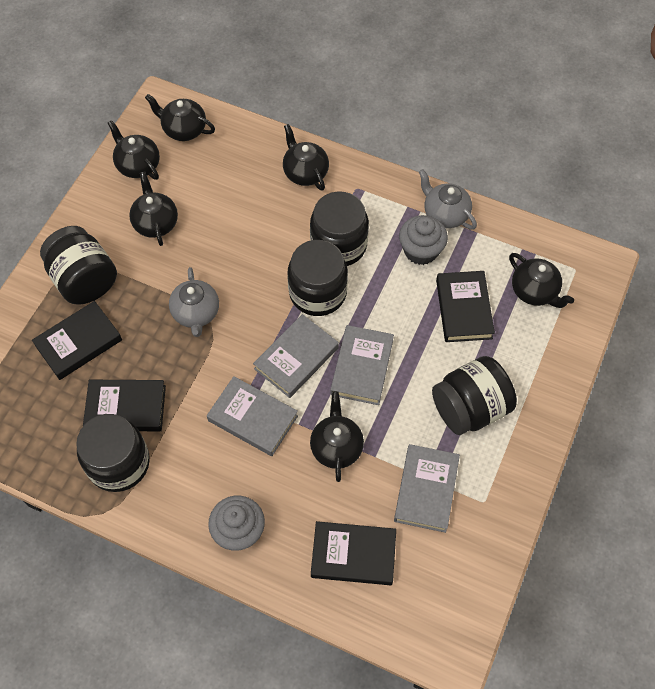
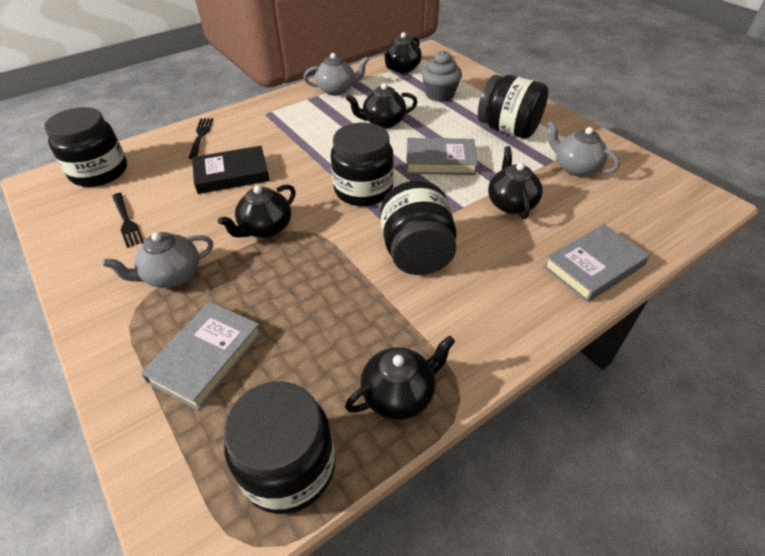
black book: [32,301,122,380] [83,380,166,431] [311,521,396,585] [436,271,495,342] = 4 -> [192,146,270,194] = 1
black fork: none = 0 -> [112,193,144,248] [189,118,213,159] = 2
black teapot: [108,120,160,180] [129,171,178,246] [145,94,215,141] [283,124,329,191] [310,391,364,482] [509,253,574,308] = 6 -> [218,184,296,238] [345,336,455,420] [346,83,417,129] [383,32,422,73] [488,146,543,219] = 5
grey book: [207,376,298,456] [253,314,339,398] [330,325,394,405] [394,444,460,533] = 4 -> [141,302,262,410] [406,138,478,175] [544,224,650,302] = 3
grey cupcake: [208,496,265,551] [399,215,448,265] = 2 -> [421,51,462,102] = 1
grey teapot: [169,267,219,337] [419,169,477,230] = 2 -> [102,232,213,288] [303,53,369,96] [547,121,620,176] = 3

